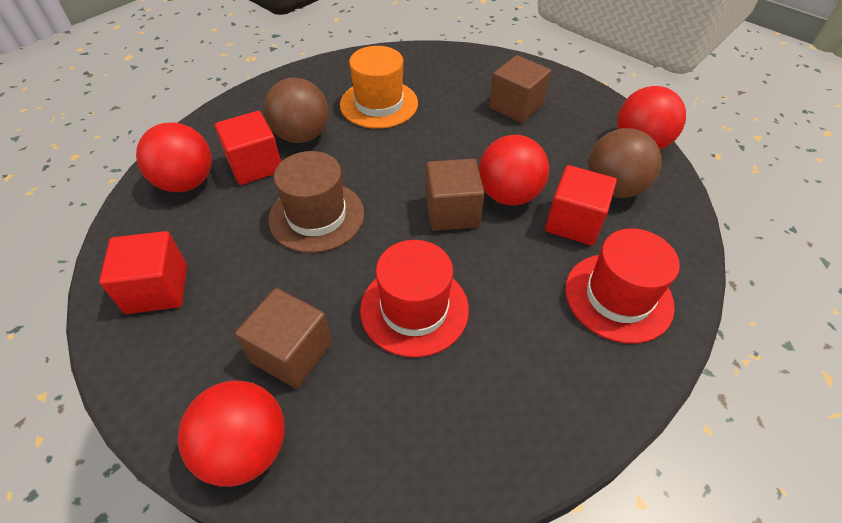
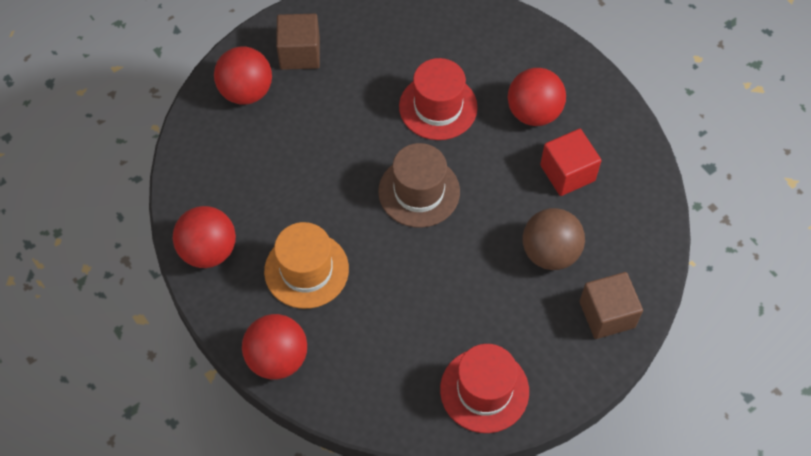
brown ball: [264,78,329,143] [588,128,661,198] = 2 -> [522,208,585,270] = 1
brown cube: [235,288,332,389] [426,158,485,231] [489,55,551,123] = 3 -> [276,14,320,70] [579,272,643,339] = 2
red cube: [99,231,187,314] [215,111,281,185] [545,165,617,245] = 3 -> [540,129,602,196] = 1

